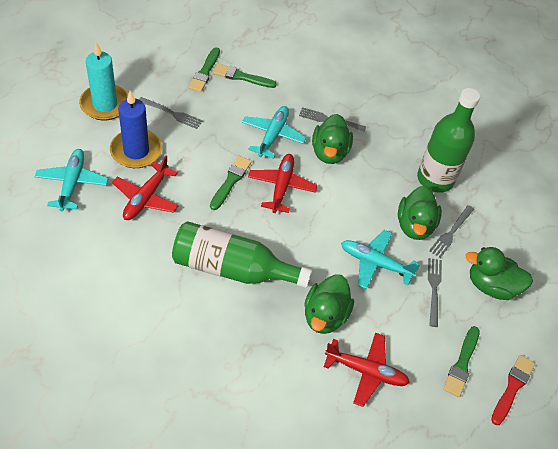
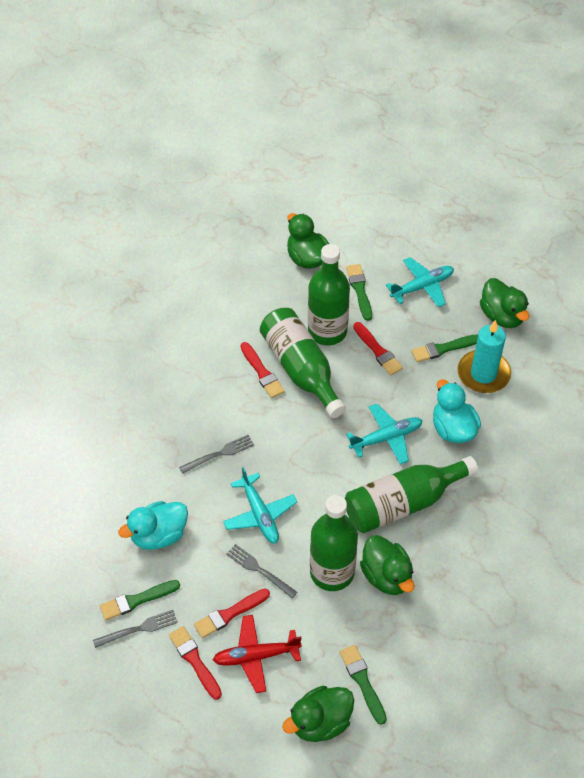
blue candle: [110,91,162,168] = 1 -> none = 0
green bottle: [172,221,312,288] [417,88,480,193] = 2 -> [260,308,346,418] [308,244,350,345] [310,495,358,591] [345,456,478,533] = 4
grey fork: [139,97,203,129] [299,107,366,132] [428,258,442,327] [429,205,474,258] = 4 -> [93,610,178,648] [179,435,254,473] [226,544,297,598] = 3
red brush: [491,355,535,425] = 1 -> [169,626,222,700] [194,589,270,638] [240,342,285,398] [353,322,403,375] = 4
red plane: [112,156,178,220] [248,154,318,213] [324,332,410,407] = 3 -> [213,615,302,693] = 1
turquoise duck: none = 0 -> [118,501,188,550] [433,379,481,443] = 2

